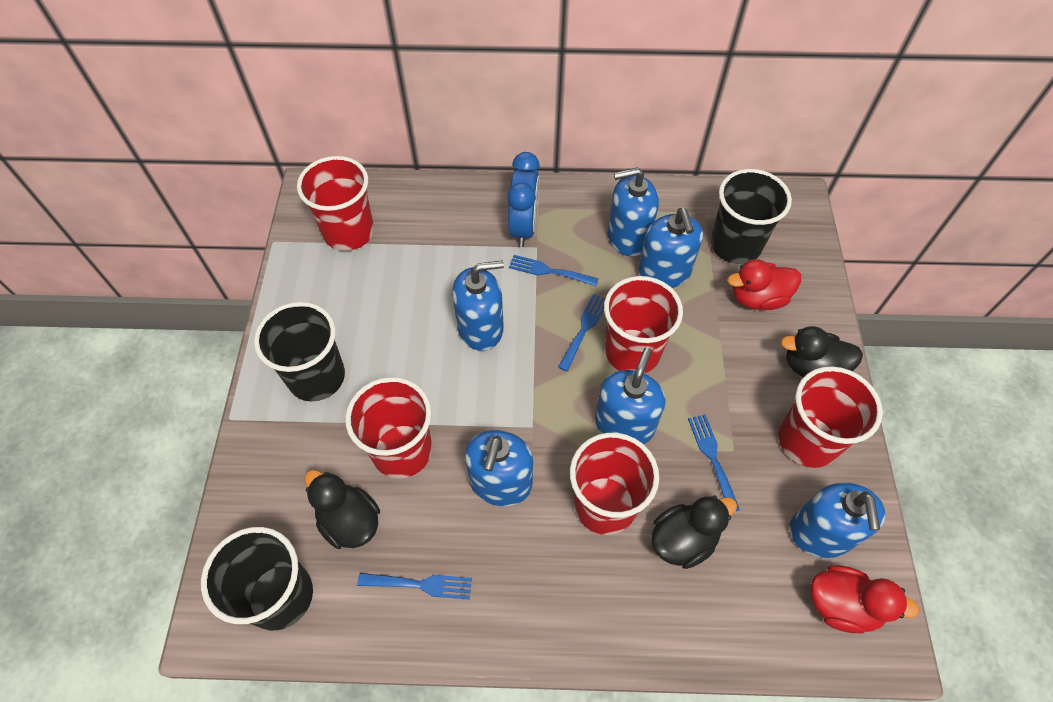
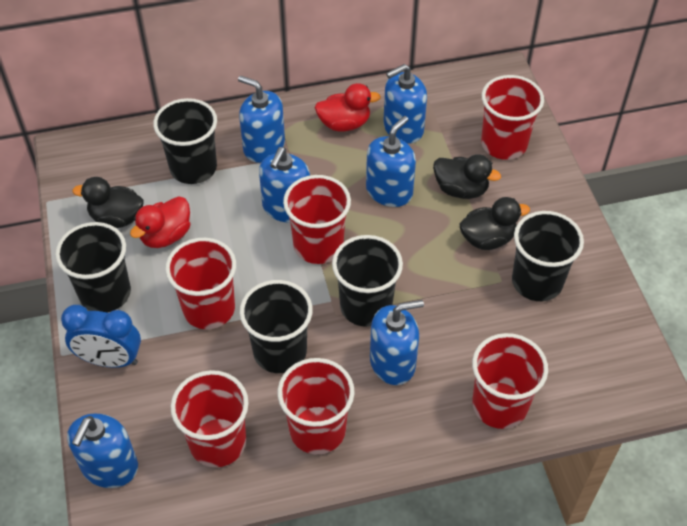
black cup: [201,527,313,630] [254,302,345,402] [710,169,792,264] = 3 -> [55,222,131,313] [153,98,217,184] [240,280,313,373] [332,235,403,327] [512,211,584,301] = 5
blue fork: [357,573,472,599] [509,255,599,286] [558,294,605,372] [688,414,740,511] = 4 -> none = 0
red cup: [297,156,374,251] [345,377,432,479] [570,433,659,535] [604,276,683,373] [779,366,883,468] = 5 -> [165,238,236,329] [171,370,249,467] [278,358,355,454] [283,175,351,264] [472,333,548,429] [481,75,544,160] = 6

